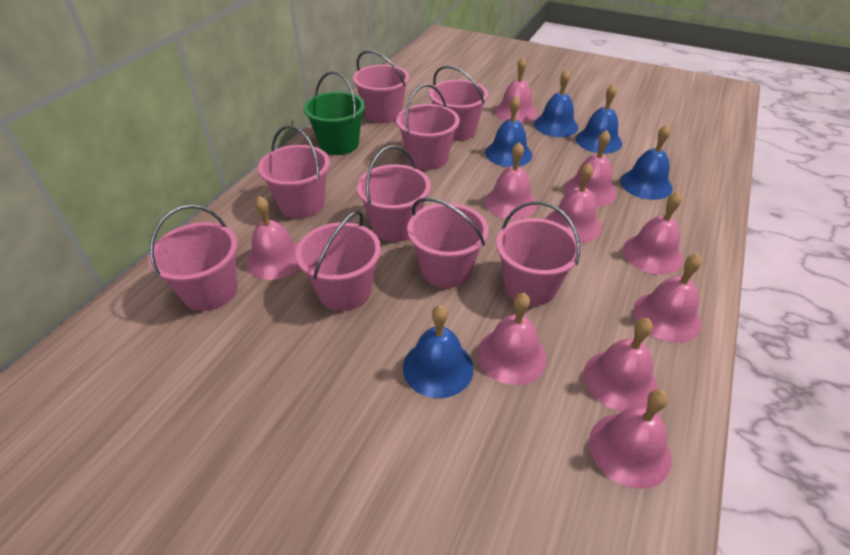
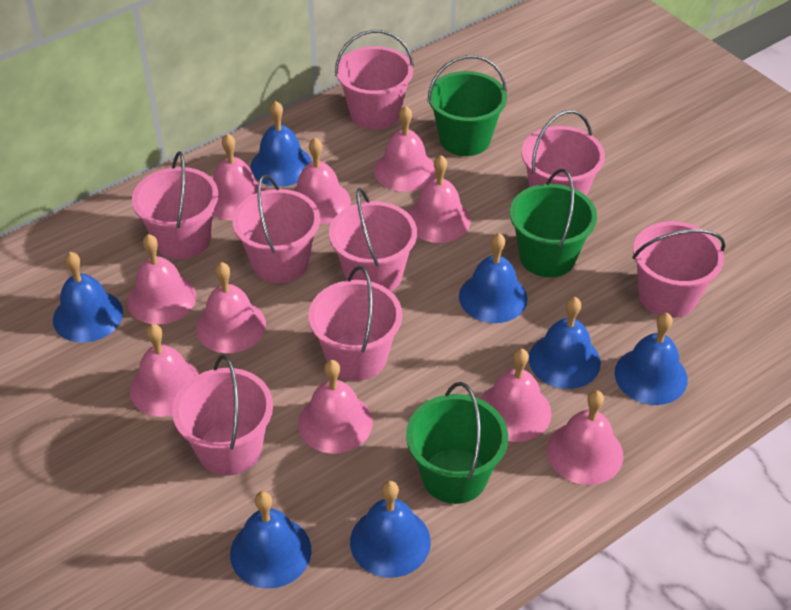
blue bell: [403,305,474,398] [485,96,532,167] [534,69,578,137] [576,84,622,154] [620,125,672,200] = 5 -> [53,252,123,343] [230,491,311,589] [251,101,312,187] [350,481,431,578] [459,233,527,323] [529,297,601,389] [615,313,688,405] = 7
green bucket: [303,71,365,155] = 1 -> [406,382,508,504] [427,55,507,156] [510,169,597,277] = 3
pink bucket: [148,205,238,311] [258,125,330,218] [295,211,381,311] [353,50,409,123] [357,146,431,242] [396,84,460,170] [407,198,489,288] [429,66,488,141] [496,201,581,306] = 9 -> [132,151,218,259] [172,355,273,475] [232,174,320,283] [308,266,402,381] [329,188,417,292] [335,30,414,129] [521,110,605,196] [632,221,725,318] = 8

